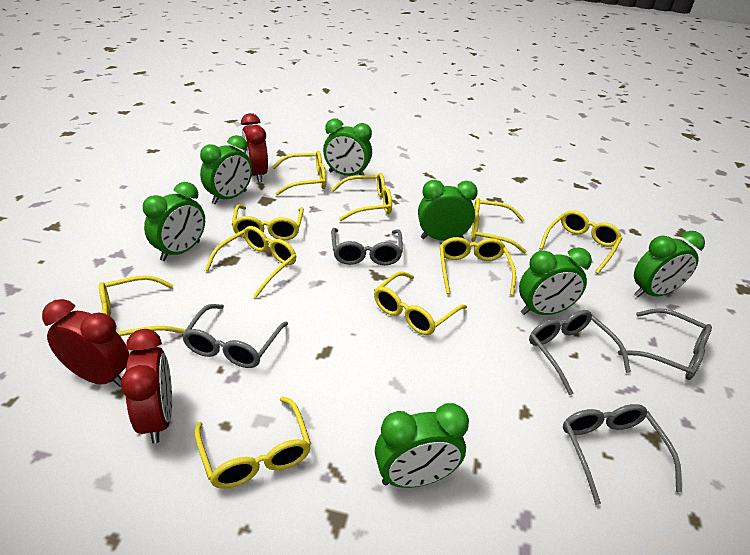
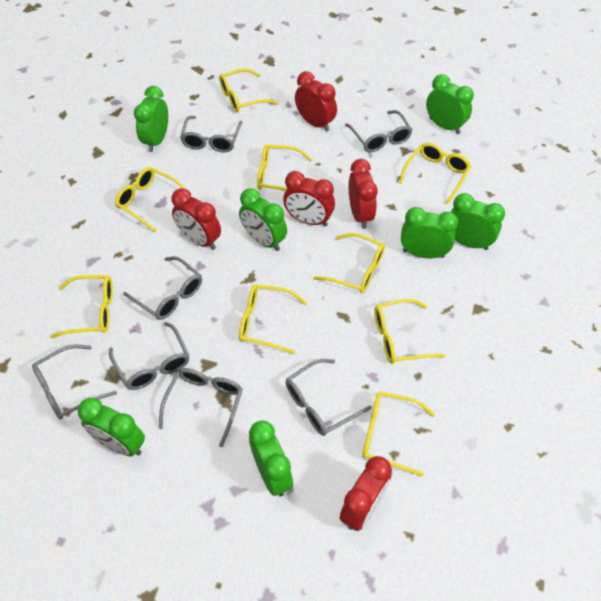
grey glasses: [182,304,288,368] [331,228,403,265] [529,310,631,395] [563,404,682,505] [618,308,712,380] = 5 -> [32,345,117,420] [109,322,189,390] [123,256,202,320] [159,368,243,447] [180,116,242,152] [286,359,372,436] [345,110,413,152] = 7
red clock: [42,299,129,387] [121,329,172,444] [241,113,268,183] = 3 -> [171,188,221,250] [283,171,335,226] [295,71,337,132] [340,456,392,531] [349,159,378,229] = 5
yellow glasses: [99,275,185,336] [194,397,311,489] [205,226,296,298] [232,205,304,240] [272,151,326,195] [331,173,392,221] [374,271,467,335] [440,237,516,296] [471,198,527,254] [539,210,622,274] = 10 -> [50,275,113,338] [115,167,185,232] [219,68,278,113] [239,284,307,354] [257,144,312,191] [313,233,385,293] [362,391,435,477] [374,299,445,364] [399,143,471,204] = 9

